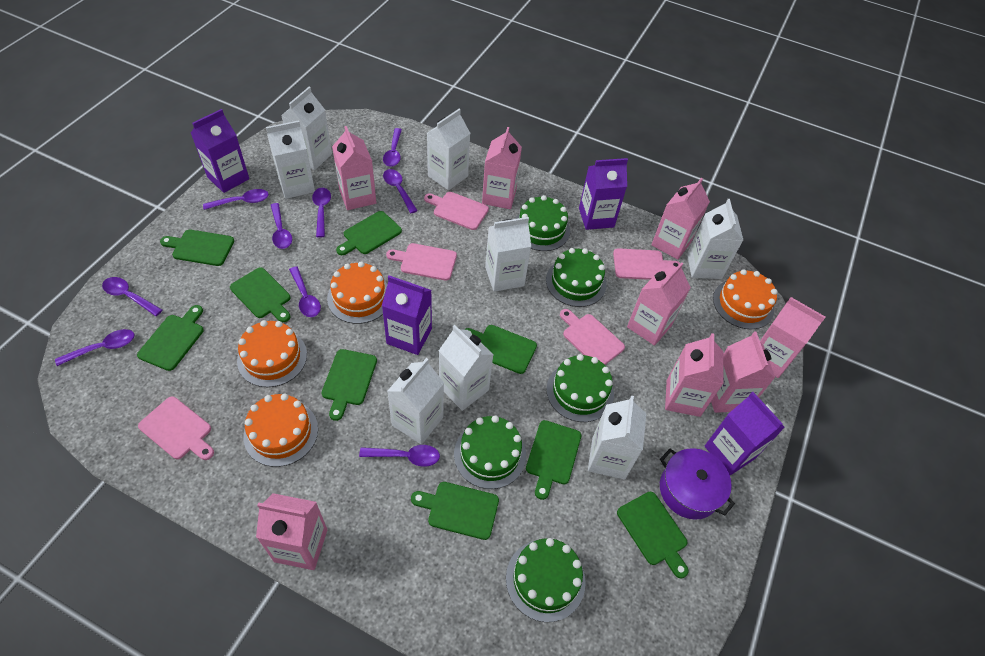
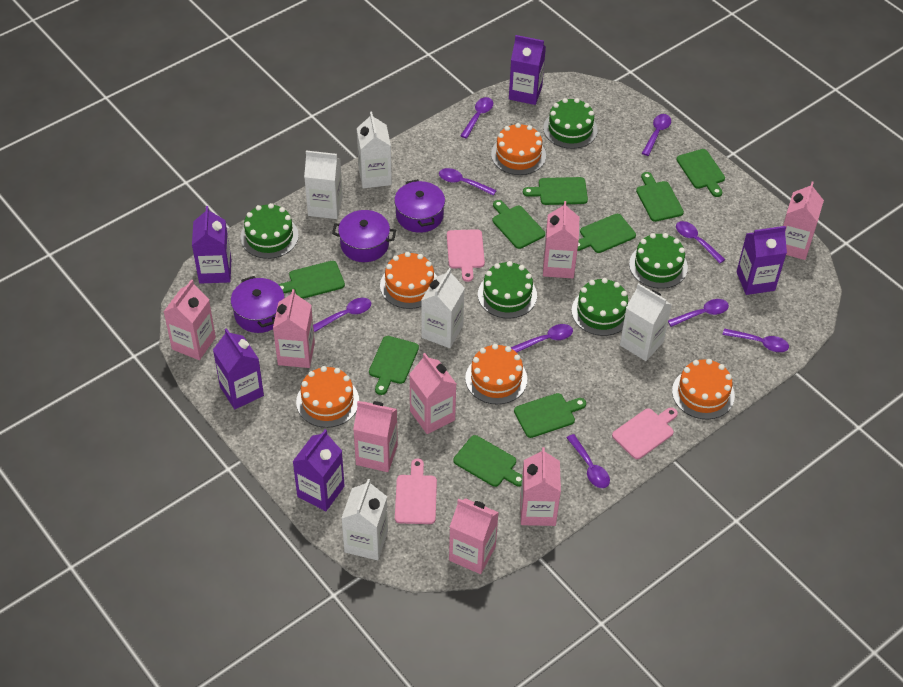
orange cake: [237,320,307,387] [244,394,318,467] [327,261,387,324] [713,269,778,329] = 4 -> [296,366,359,428] [380,252,437,309] [465,344,527,404] [491,123,546,175] [672,359,735,419] = 5
pink cutting board: [138,396,214,460] [386,243,457,281] [424,192,489,230] [560,309,625,365] [613,248,680,280] = 5 -> [395,458,437,524] [447,229,485,282] [612,407,678,459] = 3
purple carton: [191,109,249,193] [382,275,432,355] [579,158,628,230] [705,392,785,475] = 4 -> [192,206,231,283] [213,328,264,409] [292,429,345,511] [509,35,546,105] [736,226,787,295] = 5
purple pot: [660,448,735,520] = 1 -> [231,276,285,333] [332,210,396,262] [394,179,445,233] = 3
white carton: [266,120,315,199] [281,87,332,170] [387,358,444,445] [427,109,471,190] [439,325,494,411] [485,217,531,292] [588,396,646,480] [687,199,743,279] = 8 -> [304,151,343,219] [341,479,388,560] [357,111,392,188] [421,268,465,348] [620,283,672,361] = 5

